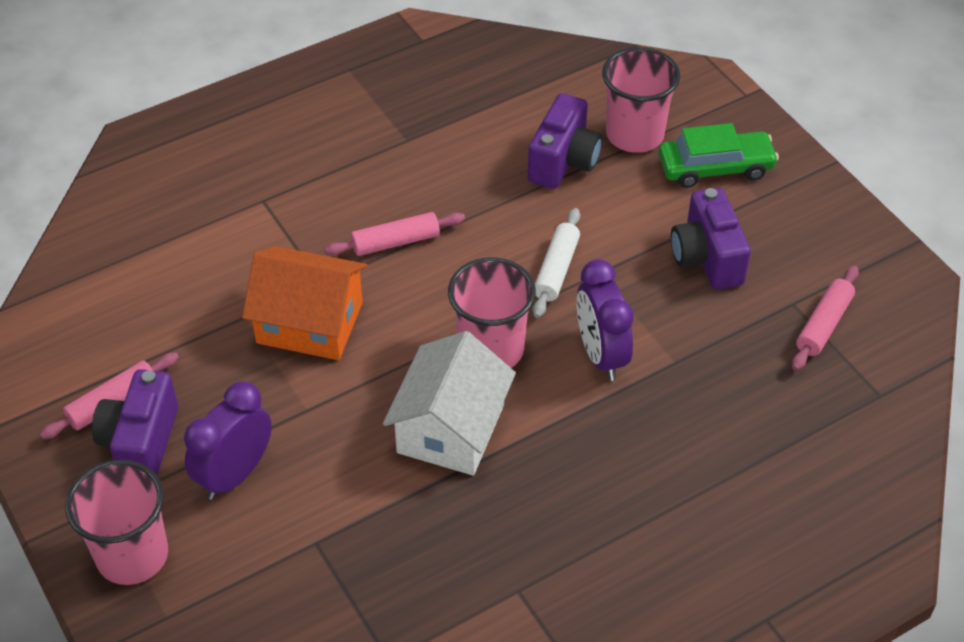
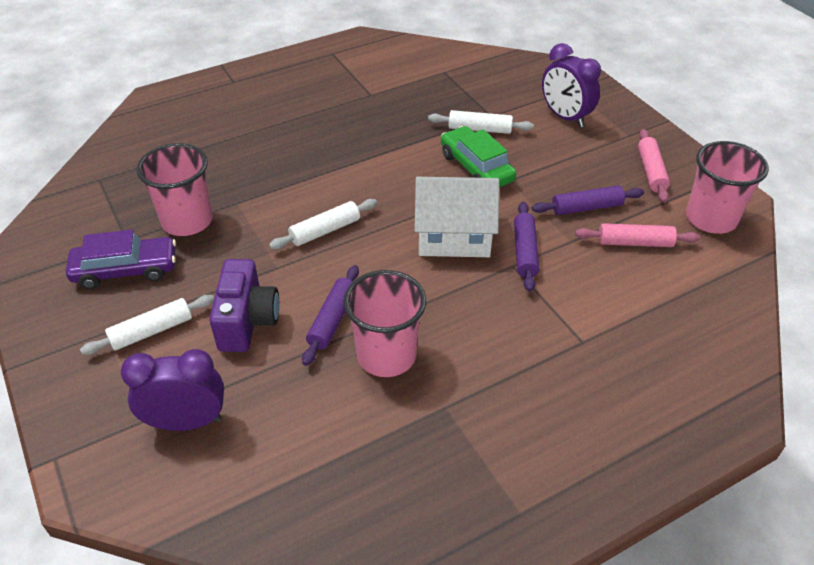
orange house: [242,246,368,360] = 1 -> none = 0
pink rolling pin: [39,352,179,439] [324,212,465,256] [792,266,859,371] = 3 -> [575,223,700,247] [638,129,670,203] = 2
purple camera: [92,369,178,475] [528,93,602,189] [671,188,751,290] = 3 -> [209,259,279,352] = 1
purple car: none = 0 -> [66,230,176,289] = 1
purple rolling pin: none = 0 -> [302,265,359,366] [514,202,539,292] [532,186,644,215] = 3
white rolling pin: [533,208,580,318] = 1 -> [80,295,214,355] [269,199,377,249] [428,110,534,134] = 3

